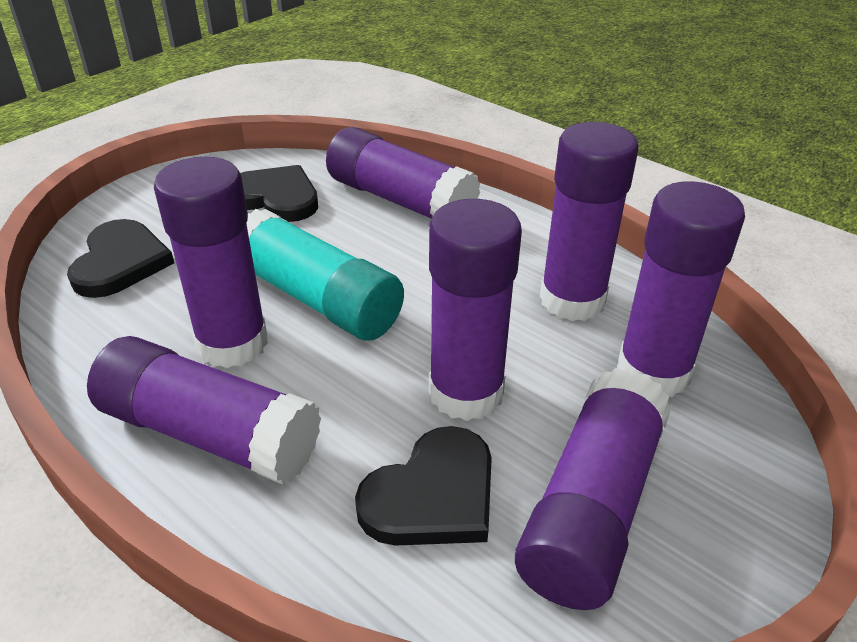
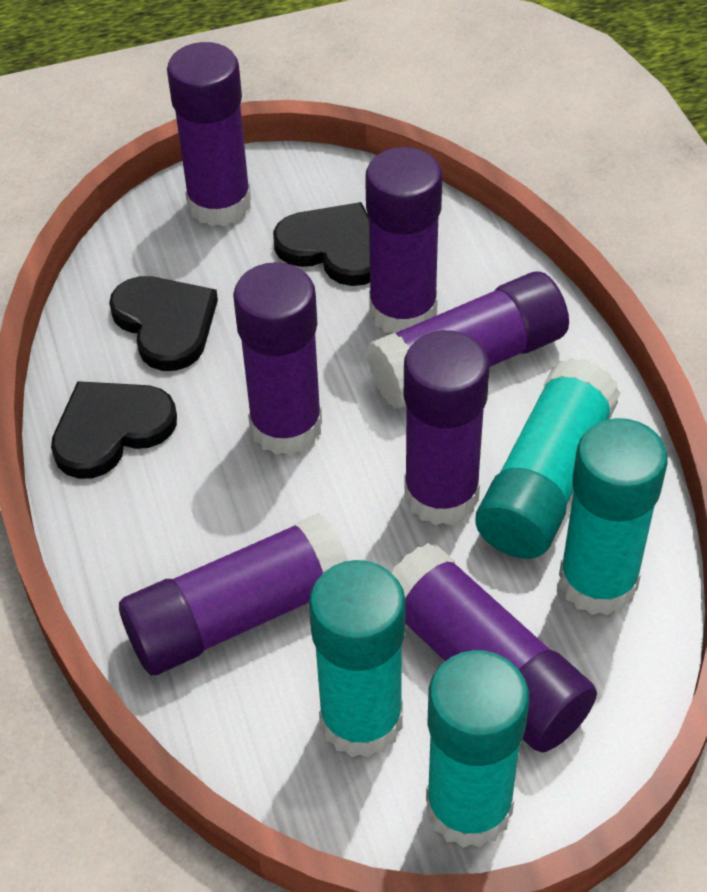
turquoise glue stick: [246,209,404,341] = 1 -> [309,560,406,758] [426,650,529,848] [476,358,620,559] [559,418,668,616] = 4

